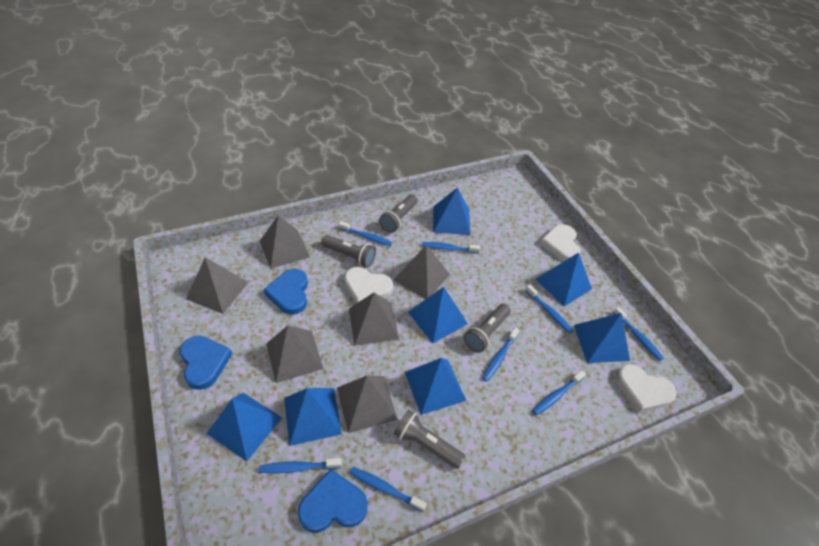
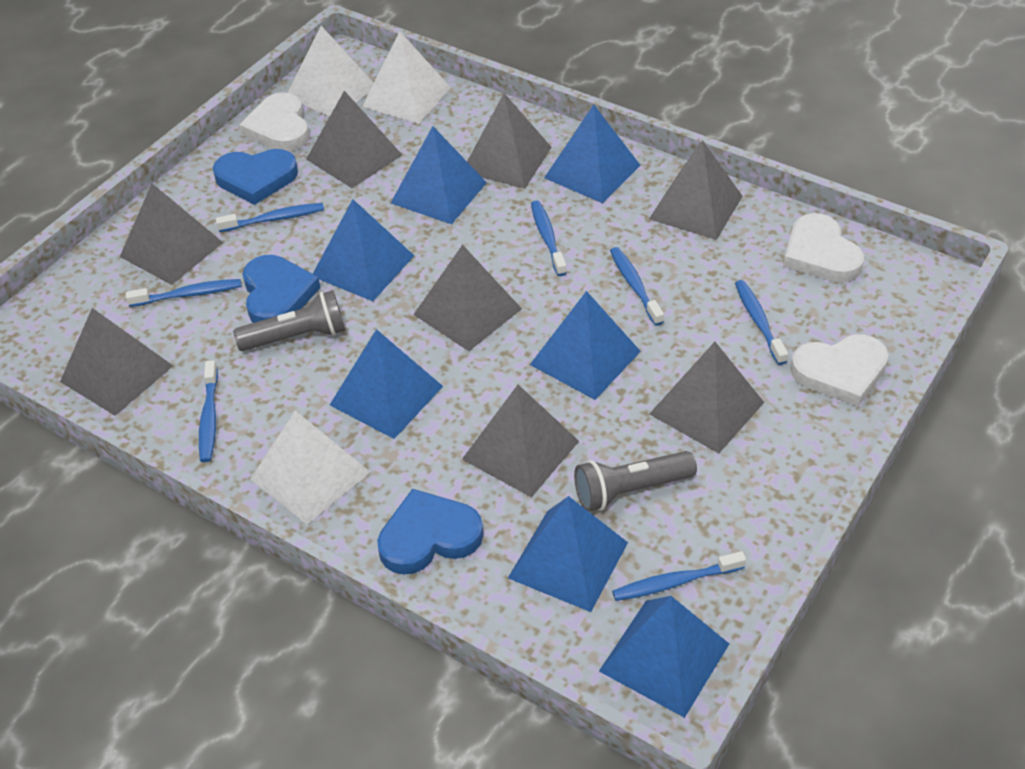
blue toothbrush: [259,458,342,473] [339,221,392,246] [350,467,427,512] [422,242,480,254] [482,328,519,382] [525,285,574,333] [532,370,586,415] [613,307,664,361] = 8 -> [126,279,242,307] [199,360,218,462] [216,203,324,232] [531,201,567,276] [610,247,664,326] [612,551,746,601] [735,280,788,365] = 7
grey flashlight: [321,235,376,267] [379,194,418,233] [394,409,465,469] [464,304,511,352] = 4 -> [233,290,345,351] [574,451,697,512] = 2
grey pyramid: [186,257,248,314] [260,215,310,269] [266,325,323,383] [337,375,398,433] [349,292,399,346] [394,245,450,299] = 6 -> [60,308,173,416] [120,184,223,285] [306,91,402,188] [413,244,522,351] [462,385,579,497] [467,93,552,188] [649,140,743,240] [649,342,764,453] = 8
white pyramid: none = 0 -> [250,411,371,525] [288,26,374,117] [362,32,451,124] = 3

